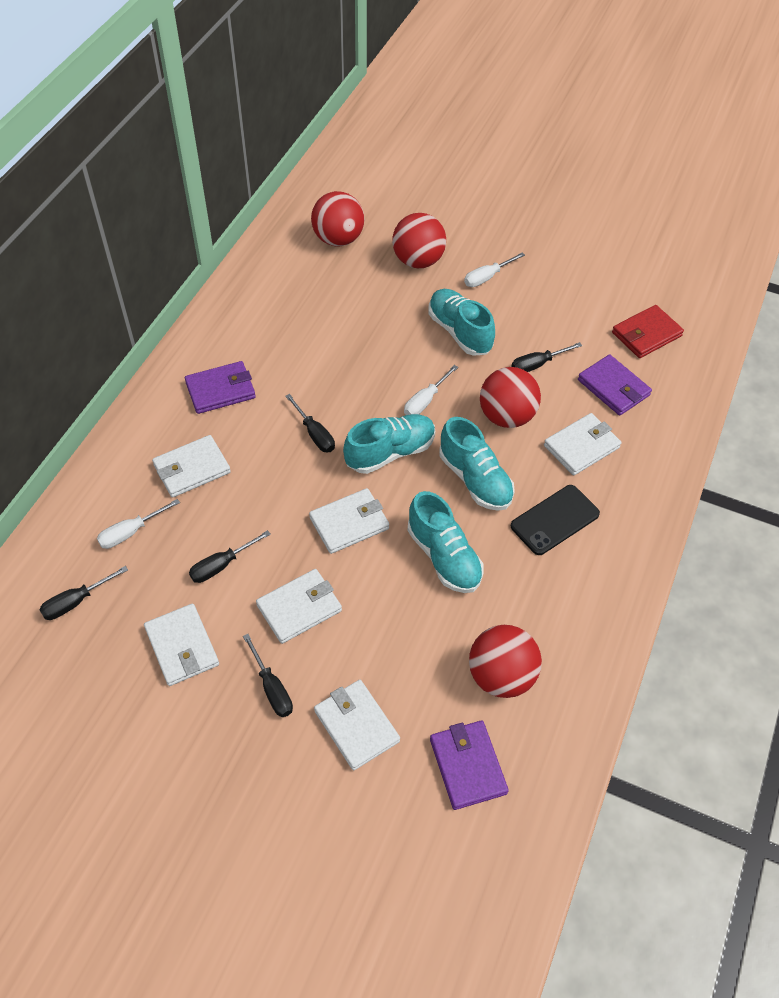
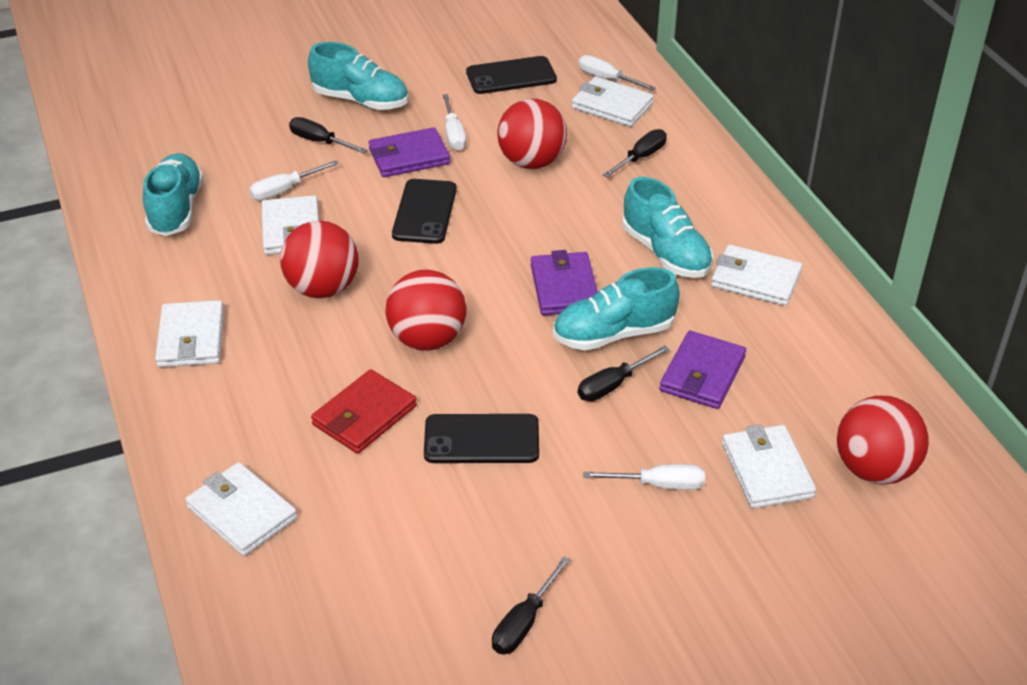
black phone: [511,485,600,555] = 1 -> [392,179,457,244] [424,414,539,463] [466,56,557,94] = 3
black screwdriver: [39,566,128,620] [189,530,271,583] [243,634,293,717] [285,394,335,453] [511,342,582,372] = 5 -> [289,117,368,154] [492,556,571,655] [578,345,669,401] [603,129,667,178] = 4
white screwdriver: [97,499,180,549] [404,365,458,415] [464,252,525,287] = 3 -> [249,160,339,200] [442,94,466,150] [579,55,656,91] [583,464,705,490] = 4

